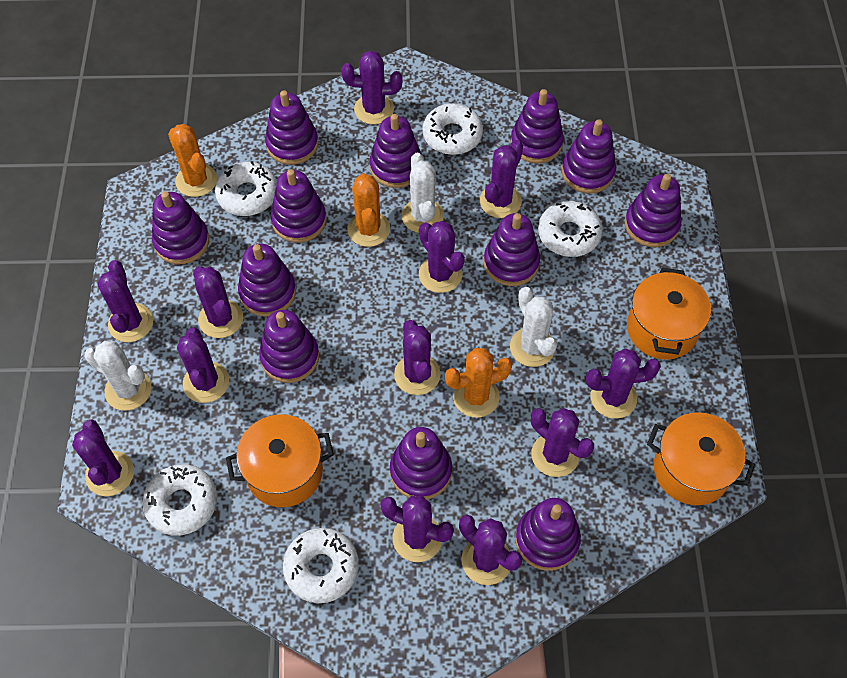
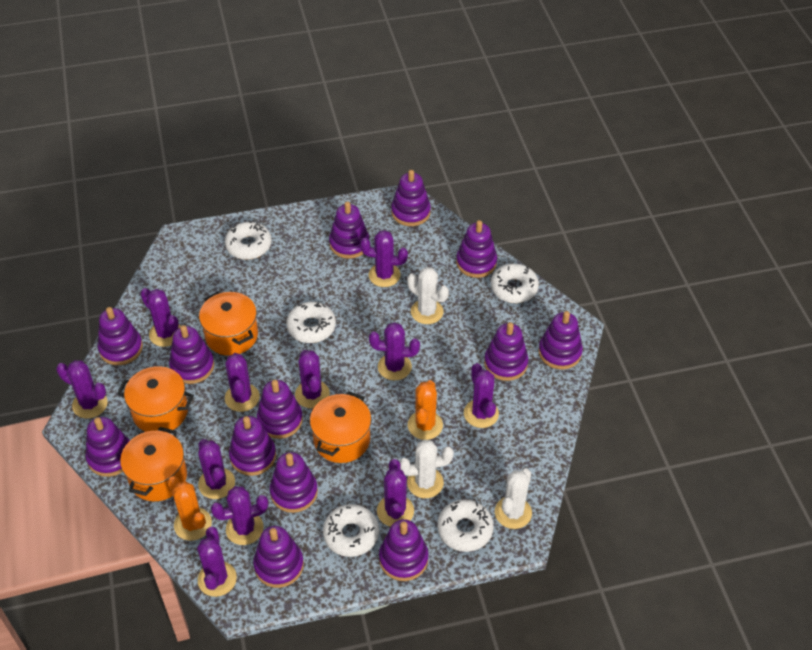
orange cactus: [168,124,217,197] [347,173,390,247] [445,348,512,418] = 3 -> [167,476,212,541] [408,380,443,440] = 2
orange pot: [226,414,334,507] [627,267,711,360] [647,412,755,505] = 3 -> [117,366,194,432] [120,427,187,501] [199,291,258,356] [310,391,371,463] = 4
purple cactus: [72,419,134,496] [97,260,153,342] [177,327,229,403] [193,266,243,338] [341,51,402,124] [380,496,454,562] [394,320,441,395] [419,221,465,293] [459,515,522,585] [480,140,523,218] [531,408,594,477] [586,348,661,419] = 12 -> [56,360,108,418] [140,288,181,347] [197,527,237,597] [198,439,235,499] [211,486,268,545] [225,353,260,412] [295,350,330,408] [360,230,408,287] [369,322,420,380] [377,459,414,527] [464,363,499,428] = 11
purple stacking toy: [152,191,209,264] [238,243,296,317] [259,310,319,383] [265,90,319,165] [271,169,326,243] [369,114,421,188] [390,427,452,500] [484,213,540,286] [510,89,564,163] [515,498,581,571] [562,119,616,193] [625,174,682,247] = 12 -> [85,417,130,477] [98,307,143,365] [169,325,214,384] [229,416,276,476] [253,526,304,588] [257,380,303,439] [270,452,318,513] [329,201,369,259] [379,519,429,581] [391,170,431,226] [456,220,497,278] [484,322,528,381] [539,311,583,369] = 13

